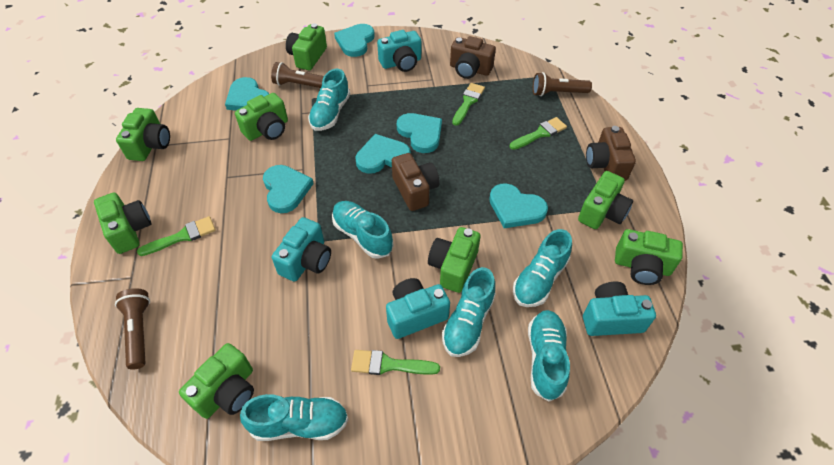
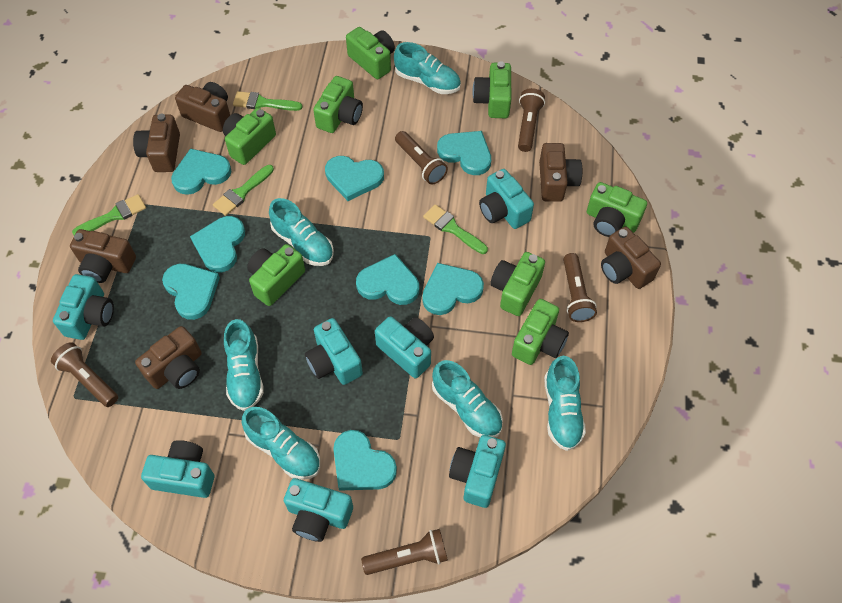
brown camera: [392,153,440,211] [450,36,496,79] [586,126,636,181] = 3 -> [70,229,136,283] [133,114,180,172] [135,326,202,389] [175,82,230,132] [539,143,582,202] [601,227,661,289] = 6
brown flashlight: [115,288,150,370] [271,62,324,88] [533,72,592,96] = 3 -> [51,342,118,407] [361,529,448,575] [395,131,448,184] [518,88,545,152] [563,253,597,322] = 5
turquoise camera: [272,217,331,282] [377,30,421,72] [386,278,450,339] [583,282,656,336] = 4 -> [53,274,114,340] [141,440,214,498] [284,478,353,542] [305,318,363,385] [375,316,434,378] [449,435,506,508] [479,169,534,229] = 7
turquoise heart: [225,77,269,111] [263,165,314,213] [334,24,375,57] [356,134,411,174] [397,113,442,153] [489,183,548,228] = 6 -> [162,264,220,320] [171,148,232,195] [190,216,245,272] [325,156,384,201] [333,430,397,491] [356,254,419,305] [422,263,484,315] [437,131,491,175] = 8

